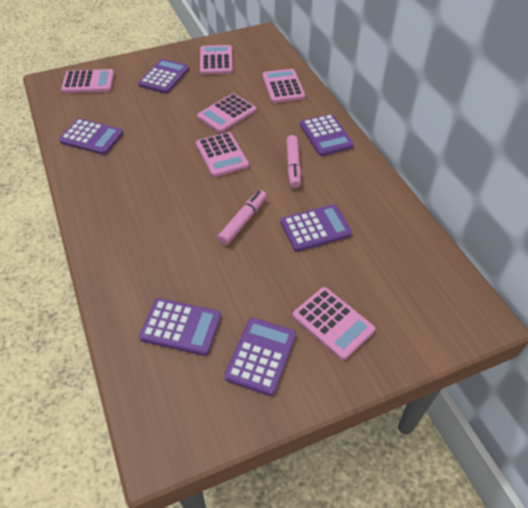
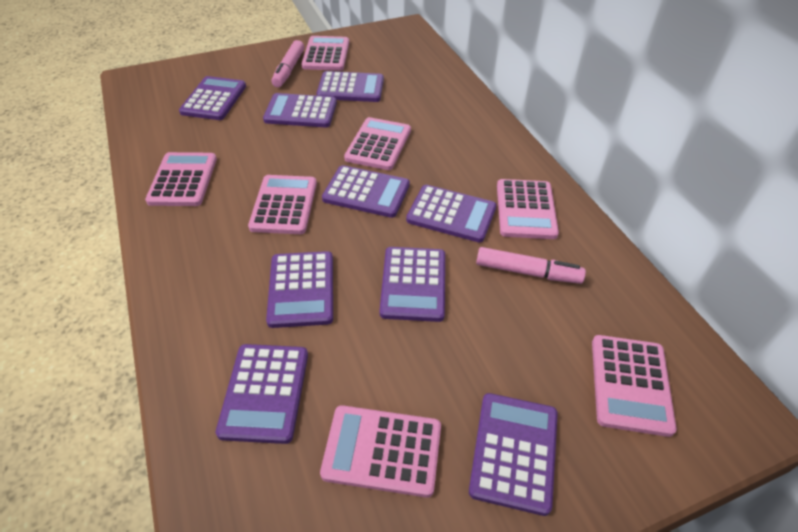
pink calculator: [61,69,114,93] [196,132,249,177] [197,93,256,133] [200,45,233,75] [263,69,305,103] [293,287,375,360] = 6 -> [145,152,217,206] [248,175,317,234] [301,36,349,71] [320,405,441,498] [344,117,411,170] [497,179,559,239] [592,335,677,437] = 7
purple calculator: [59,118,123,155] [138,59,189,94] [139,298,221,356] [224,318,296,396] [281,204,352,252] [300,114,354,156] = 6 -> [179,76,246,120] [216,344,308,444] [263,93,337,128] [266,251,333,328] [317,71,384,102] [322,165,410,218] [380,247,445,322] [406,185,497,243] [469,393,558,516] = 9

